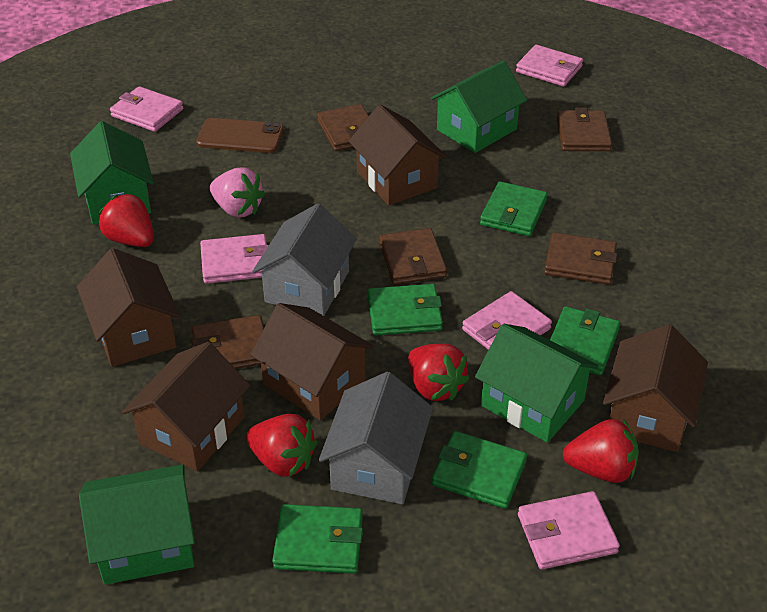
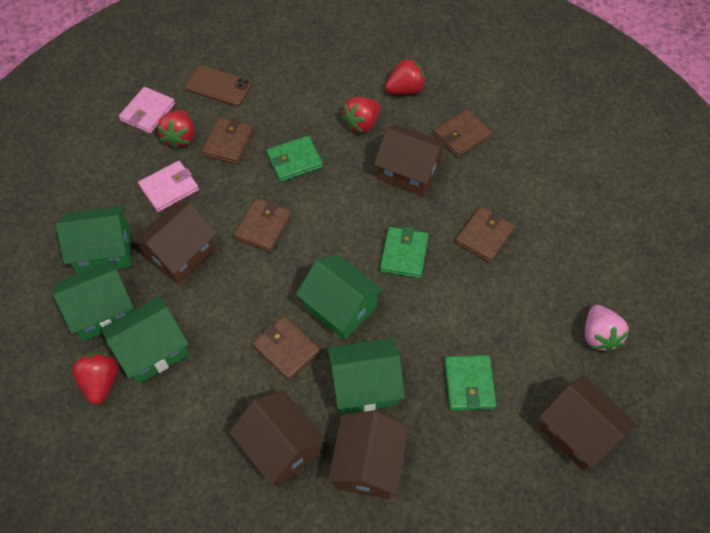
green house: [70,121,154,224] [79,465,195,585] [431,60,527,153] [475,324,599,443] = 4 -> [53,259,134,341] [56,206,131,274] [101,297,189,384] [296,254,384,340] [327,338,405,414] = 5
green wallet: [272,504,363,574] [368,284,443,336] [432,431,527,509] [480,181,548,236] [550,306,620,375] = 5 -> [266,136,323,182] [380,227,429,279] [444,355,497,411] = 3
grey house: [252,203,357,316] [319,372,433,504] = 2 -> none = 0
pink wallet: [110,86,183,132] [200,234,269,284] [462,291,552,350] [516,45,583,87] [518,491,620,569] = 5 -> [119,87,175,134] [138,161,199,212] = 2

